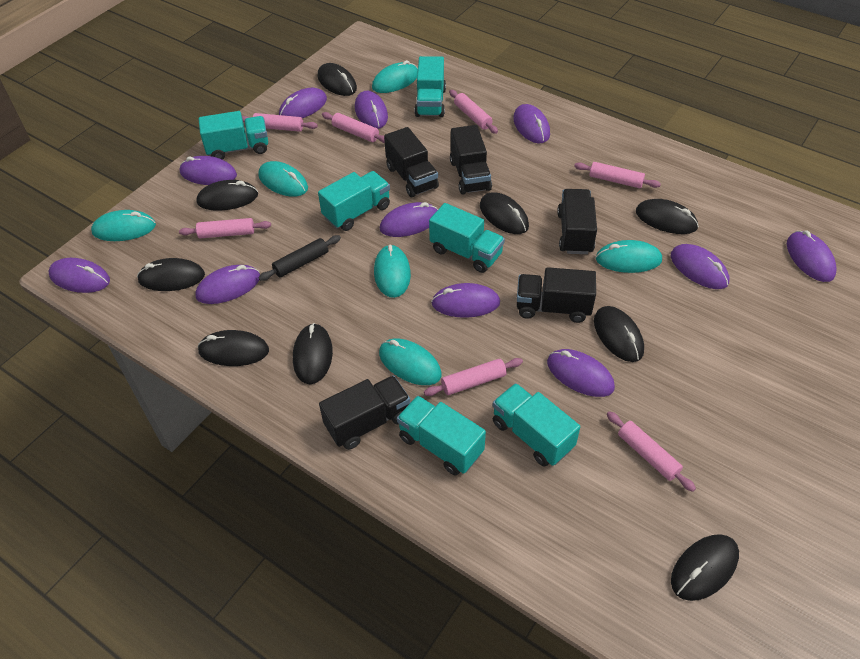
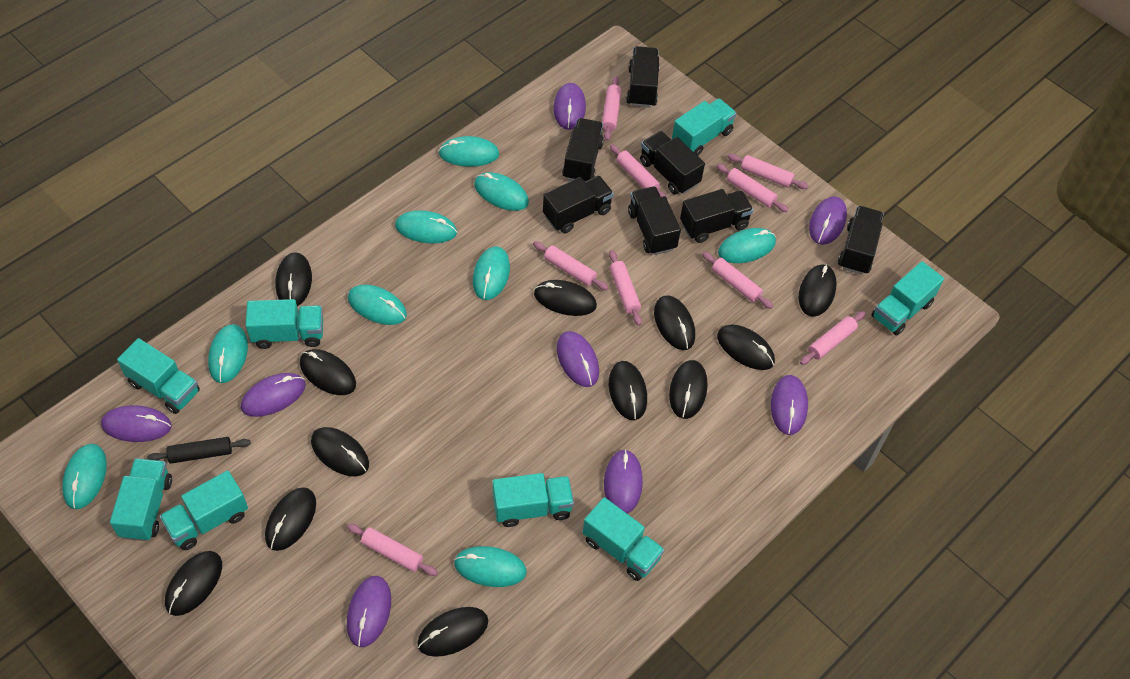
black mouse: [137,258,205,291] [196,180,258,211] [197,330,269,366] [293,323,333,384] [318,63,357,96] [480,193,529,234] [594,306,644,362] [636,199,699,234] [671,534,739,601] = 9 -> [165,551,222,616] [265,487,316,551] [276,252,312,306] [300,349,356,395] [311,427,369,476] [417,607,488,657] [534,280,597,316] [609,361,647,420] [654,296,695,350] [669,360,707,419] [717,325,775,370] [799,264,837,317] = 12
black truck: [319,376,410,450] [384,127,439,197] [450,125,492,194] [517,267,596,323] [557,189,597,254] = 5 -> [543,176,614,233] [562,118,604,181] [626,46,660,108] [628,186,681,255] [640,131,705,195] [680,189,753,243] [838,206,884,275] = 7
pink rolling pin: [179,218,271,238] [242,113,318,132] [322,112,385,143] [424,358,523,396] [449,90,498,134] [574,162,661,188] [607,411,696,492] = 7 -> [347,524,438,576] [533,241,609,290] [602,76,622,141] [609,250,642,326] [610,144,667,198] [702,252,773,309] [716,164,789,212] [727,153,808,189] [800,311,866,365] = 9
purple mouse: [48,258,110,293] [179,156,237,185] [195,265,260,304] [279,88,327,118] [355,91,388,129] [380,202,438,237] [431,283,500,318] [513,104,550,143] [547,349,615,397] [671,244,729,289] [787,230,837,282] = 11 -> [101,405,171,442] [241,373,306,417] [347,576,391,647] [553,83,586,130] [557,331,599,387] [604,449,643,514] [771,375,808,435] [809,196,847,245] = 8
turquoise mouse: [91,210,156,241] [258,161,308,197] [372,60,418,93] [374,245,411,298] [379,339,442,385] [596,240,662,273] = 6 -> [62,444,107,509] [208,324,248,383] [348,284,407,325] [395,210,457,243] [438,136,499,167] [454,546,527,587] [473,247,510,300] [474,172,529,211] [718,228,776,263] = 9
turquoise truck: [199,111,268,160] [318,171,390,231] [397,396,486,475] [415,56,446,117] [429,203,505,273] [492,383,580,466] = 6 -> [110,458,172,541] [117,338,200,414] [159,471,248,550] [246,299,323,349] [493,473,574,527] [583,497,664,581] [672,98,737,156] [871,261,944,336] = 8

